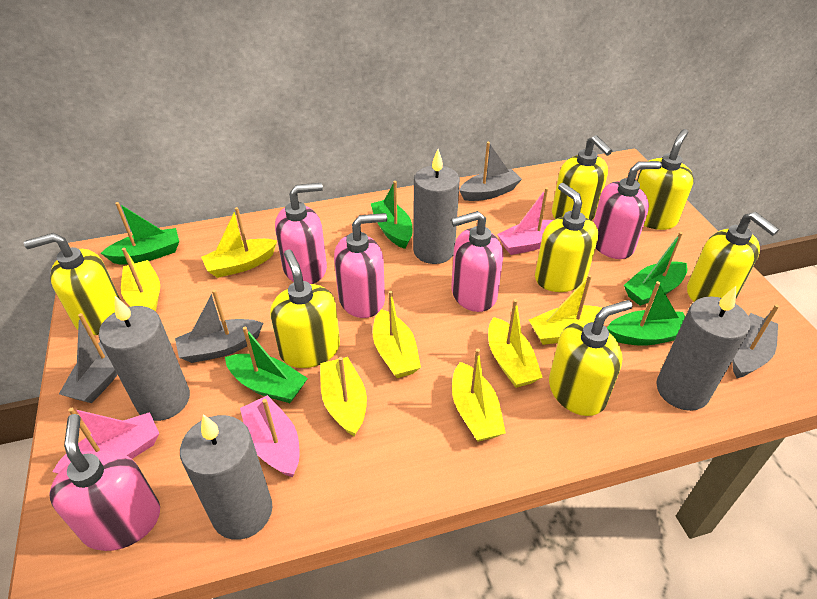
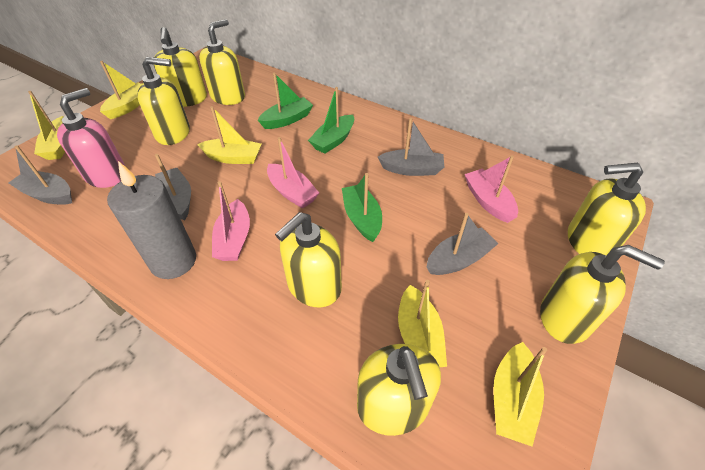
green boat: [101,202,179,264] [225,327,308,403] [370,181,412,249] [607,281,685,346] [624,232,688,306] = 5 -> [258,72,313,129] [308,87,354,154] [342,173,382,242] = 3
grey candle: [99,296,190,421] [180,414,273,540] [413,149,460,264] [656,286,751,411] = 4 -> [107,161,196,279] = 1
pink soap dispenser: [49,414,160,551] [275,183,327,284] [334,213,387,318] [451,211,503,312] [594,161,662,259] = 5 -> [57,88,126,188] = 1
yellow boat: [121,248,160,312] [201,207,277,278] [320,357,367,437] [373,290,421,378] [452,348,506,442] [488,299,543,388] [529,275,602,345] = 7 -> [28,91,65,160] [100,61,142,119] [197,106,262,164] [398,280,447,367] [493,342,547,447] = 5

